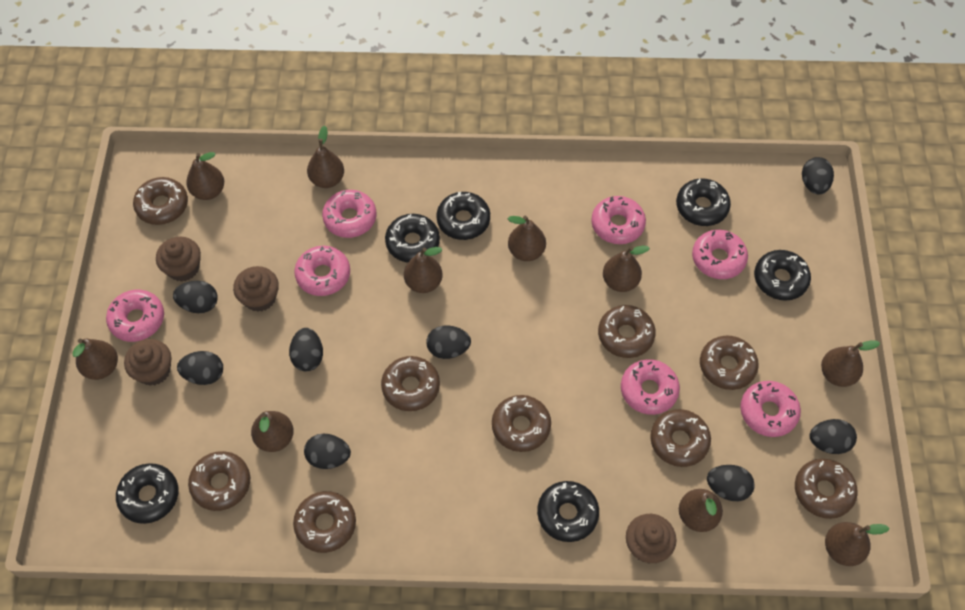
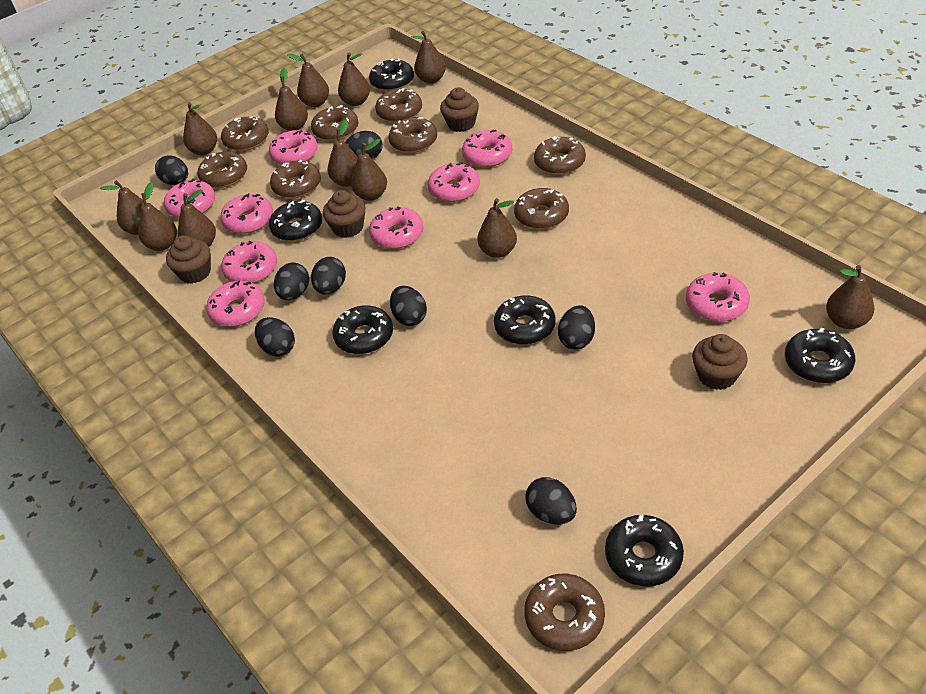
brown pear: [73,339,118,380] [186,152,224,200] [251,411,294,452] [307,125,344,188] [404,247,443,293] [508,215,546,261] [603,246,650,292] [679,489,723,532] [821,340,880,387] [825,522,890,566] = 10 -> [100,180,144,235] [139,182,177,251] [178,189,216,246] [183,102,217,155] [275,68,308,131] [287,54,329,107] [327,119,358,187] [338,52,370,106] [351,139,387,201] [412,31,446,84] [477,198,517,258] [826,265,875,329] = 12
pink donut: [106,290,164,342] [294,246,350,296] [322,190,376,238] [591,196,646,244] [621,359,680,415] [692,230,748,279] [740,381,801,437] = 7 -> [164,179,215,218] [206,281,265,327] [220,194,273,234] [221,241,277,283] [269,130,318,165] [369,206,424,249] [428,162,480,202] [462,130,512,167] [686,272,750,322] = 9

